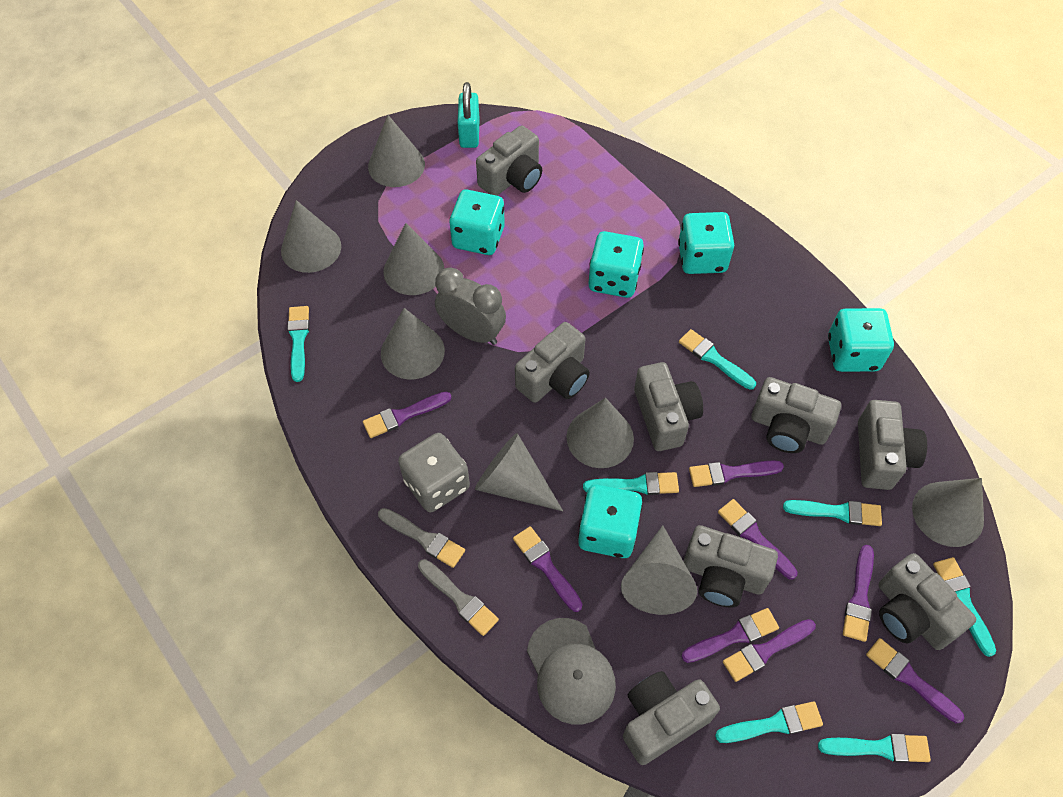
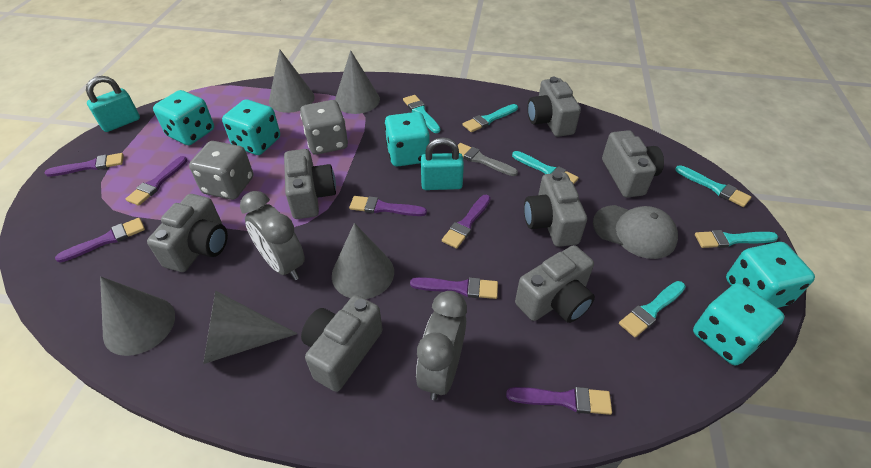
grey brush: [378,508,465,568] [418,559,499,636] = 2 -> [458,143,518,176] = 1
grey camera: [476,125,542,196] [515,322,590,403] [623,671,720,765] [634,362,703,451] [683,525,778,608] [752,377,841,453] [858,400,927,490] [879,553,976,650] = 8 -> [147,194,228,272] [284,149,336,219] [301,295,383,392] [515,245,595,323] [524,172,587,247] [527,77,581,137] [602,130,664,198] = 7
grey clock: [435,267,506,345] = 1 -> [240,191,305,280] [416,291,467,400] = 2
grey cone: [281,200,341,273] [368,115,425,187] [381,308,445,379] [383,223,444,295] [475,433,563,511] [566,398,634,468] [621,525,697,615] [912,478,984,547] = 8 -> [100,277,175,356] [203,290,298,364] [269,49,315,113] [332,223,394,299] [335,50,380,114] = 5
grey dice: [398,433,470,512] = 1 -> [189,141,253,200] [300,100,348,155] = 2
purple brush: [363,391,451,438] [513,526,583,612] [682,608,779,663] [689,460,784,487] [718,499,798,579] [723,619,816,682] [843,545,874,642] [866,638,964,723] = 8 -> [45,153,124,177] [55,218,145,263] [126,156,187,206] [349,196,427,216] [410,277,498,299] [442,195,491,249] [506,387,612,415] = 7
turquoise brush: [287,306,309,382] [583,472,679,495] [679,329,756,390] [715,701,823,743] [783,500,882,526] [818,734,931,762] [933,557,996,657] = 7 -> [403,95,440,133] [463,104,518,132] [512,151,579,184] [619,281,686,338] [675,165,751,207] [695,230,778,248] = 6
turquoise padlock: [457,82,480,148] = 1 -> [86,76,140,132] [421,137,464,190] = 2

